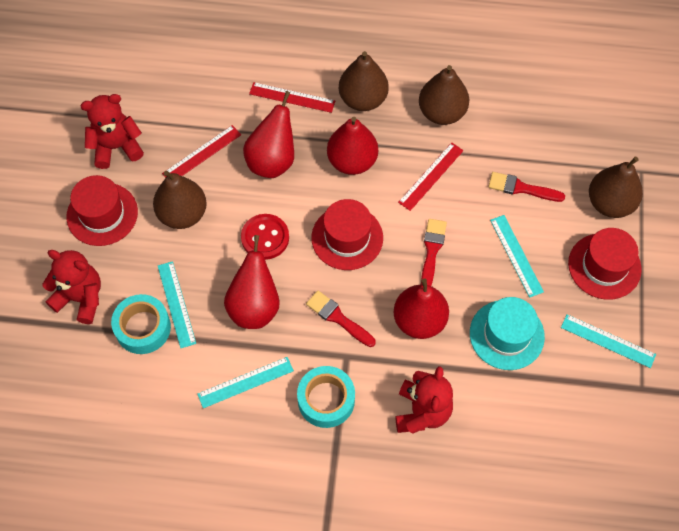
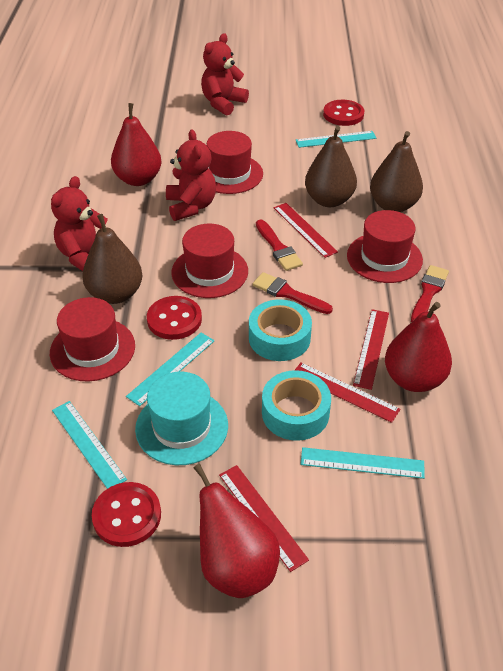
brown pear: [153,171,207,229] [339,51,389,111] [419,65,469,125] [589,157,643,218] = 4 -> [82,214,142,304] [305,126,357,207] [370,131,423,212] = 3
red button: [241,214,289,260] = 1 -> [92,482,161,547] [147,296,202,340] [323,100,364,126] = 3
red hat: [66,175,138,246] [312,199,383,270] [568,228,642,300] = 3 -> [50,297,135,382] [171,224,248,298] [207,131,263,194] [347,210,423,283] = 4
red pear: [224,235,279,329] [243,91,294,178] [327,117,378,175] [394,278,449,339] = 4 -> [111,103,162,186] [194,464,280,598] [385,302,452,392] = 3
red ruler: [162,125,241,178] [249,82,335,113] [398,142,464,211] = 3 -> [219,465,309,572] [274,203,338,258] [295,363,400,423] [353,309,389,390] = 4

